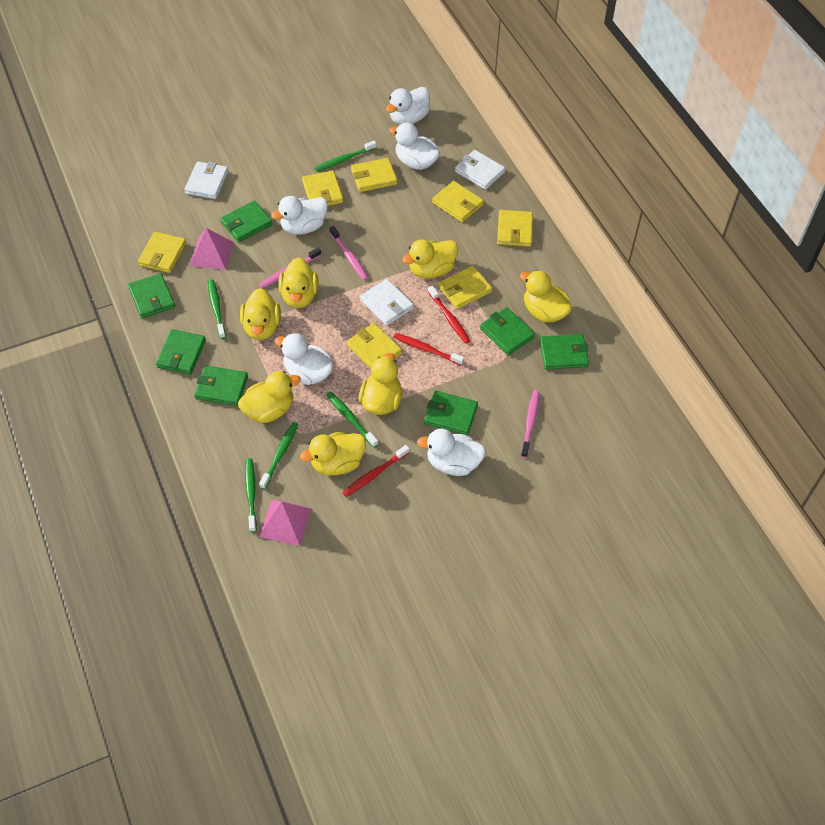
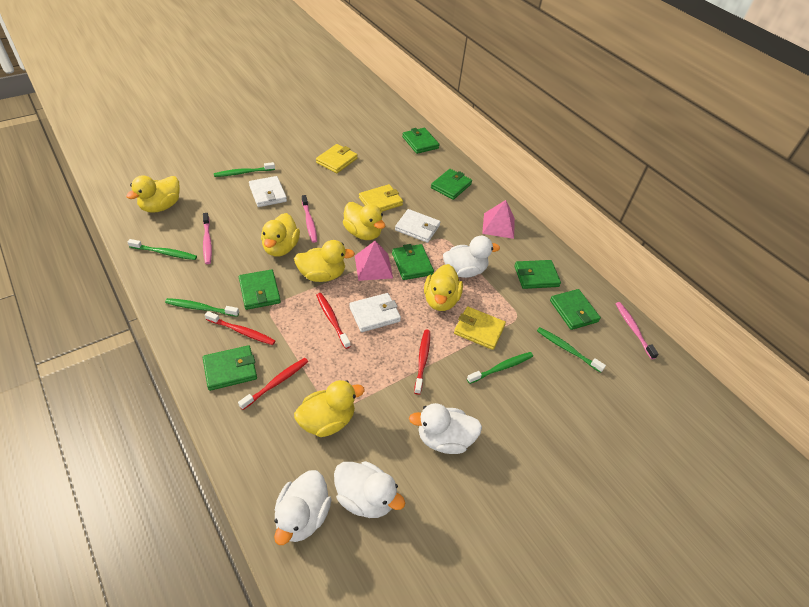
red toothbrush: [342,445,410,497] [393,333,464,366] [428,285,470,343] = 3 -> [205,311,276,345] [238,358,308,410] [316,293,351,349] [414,330,430,395] = 4
white duck: [271,196,328,235] [275,333,334,385] [386,87,430,125] [389,123,440,170] [417,429,486,476] = 5 -> [274,470,332,545] [334,461,405,518] [409,403,482,454] [443,236,500,278] = 4
yellow duck: [238,371,301,423] [240,288,281,340] [278,257,319,308] [300,432,366,476] [359,353,403,415] [402,240,458,279] [520,270,572,323] = 7 -> [126,175,180,213] [261,213,300,257] [294,240,355,282] [294,380,365,437] [343,202,385,240] [424,264,463,311] = 6
yellow wallet: [138,231,186,273] [302,170,343,206] [347,323,402,369] [351,158,397,192] [432,181,484,222] [438,265,492,309] [497,210,533,247] = 7 -> [316,144,358,173] [359,184,403,212] [454,306,506,350] = 3

